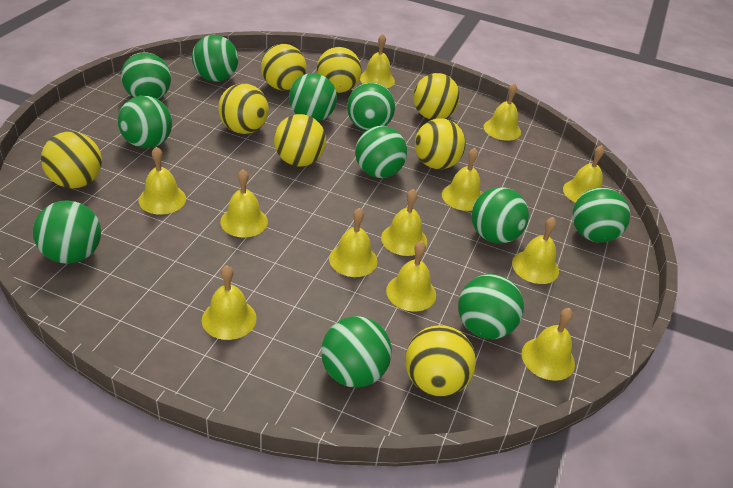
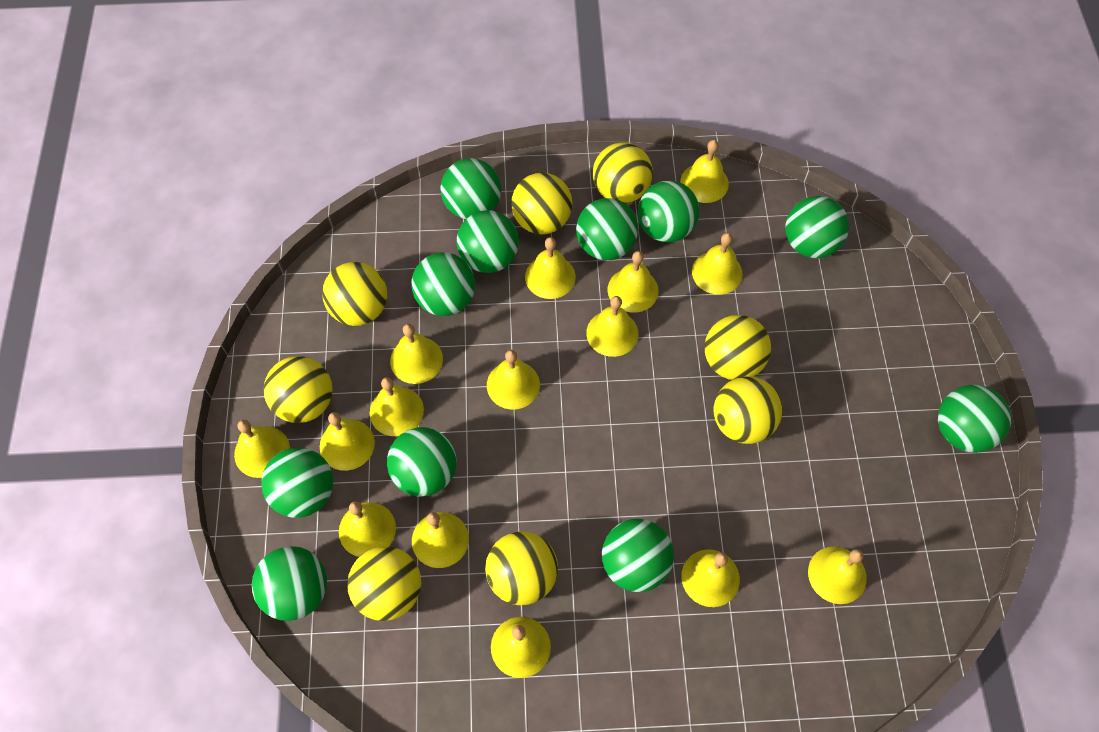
yellow bell: [138,147,186,215] [202,265,257,340] [220,169,268,238] [329,208,377,277] [360,34,395,88] [381,189,427,256] [386,241,436,311] [442,148,482,211] [484,83,521,141] [512,217,559,284] [521,308,575,381] [563,145,604,203] = 12 -> [234,420,290,478] [320,412,375,471] [339,501,396,557] [370,377,424,436] [390,324,443,384] [412,512,469,568] [487,350,540,409] [491,617,551,678] [525,237,576,299] [586,296,638,357] [608,251,658,313] [680,140,729,203] [681,549,740,607] [692,233,743,295] [808,547,867,604] = 15

